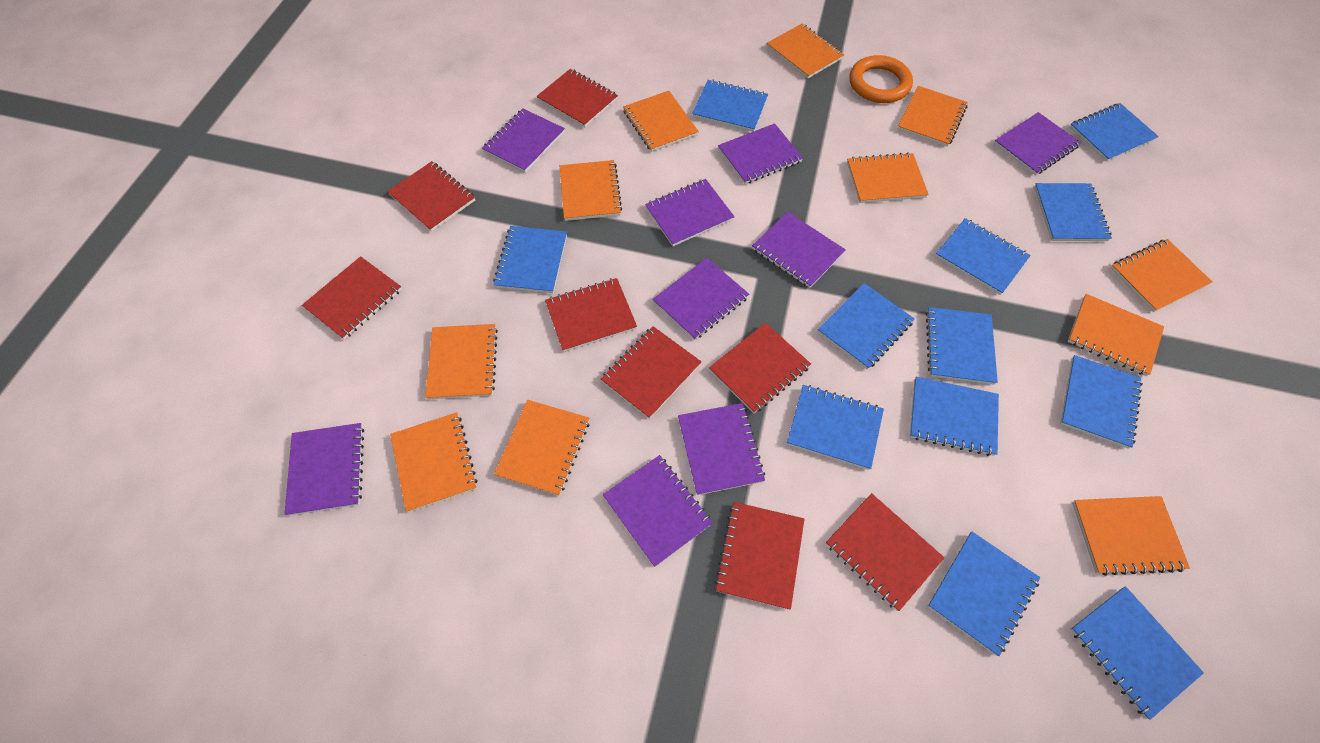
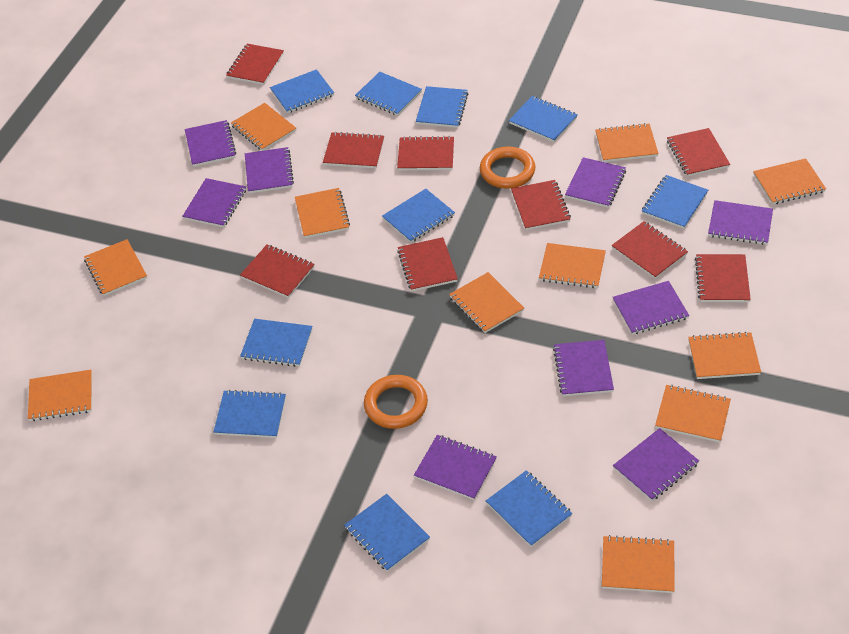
blue notebook: [493,226,567,293] [692,80,768,132] [787,385,884,470] [818,283,915,370] [910,377,999,456] [926,307,998,384] [928,531,1040,656] [935,218,1031,295] [1034,183,1112,241] [1060,355,1143,449] [1069,103,1159,161] [1070,586,1204,720] = 12 -> [214,390,286,438] [240,319,312,367] [270,69,334,113] [344,494,430,572] [355,72,422,116] [382,189,455,243] [416,86,468,128] [486,470,572,547] [509,96,578,142] [642,175,708,229] = 10
orange ring: [849,55,913,103] = 1 -> [364,375,428,429] [480,147,535,189] = 2
red notebook: [302,256,402,340] [387,161,475,232] [537,69,618,127] [545,278,637,352] [600,326,701,419] [709,323,811,413] [715,502,804,610] [826,493,944,611] = 8 -> [226,44,284,85] [240,245,315,298] [323,132,384,168] [397,136,454,171] [397,237,458,291] [511,180,571,230] [611,221,688,279] [667,128,730,177] [695,254,751,302] = 9

